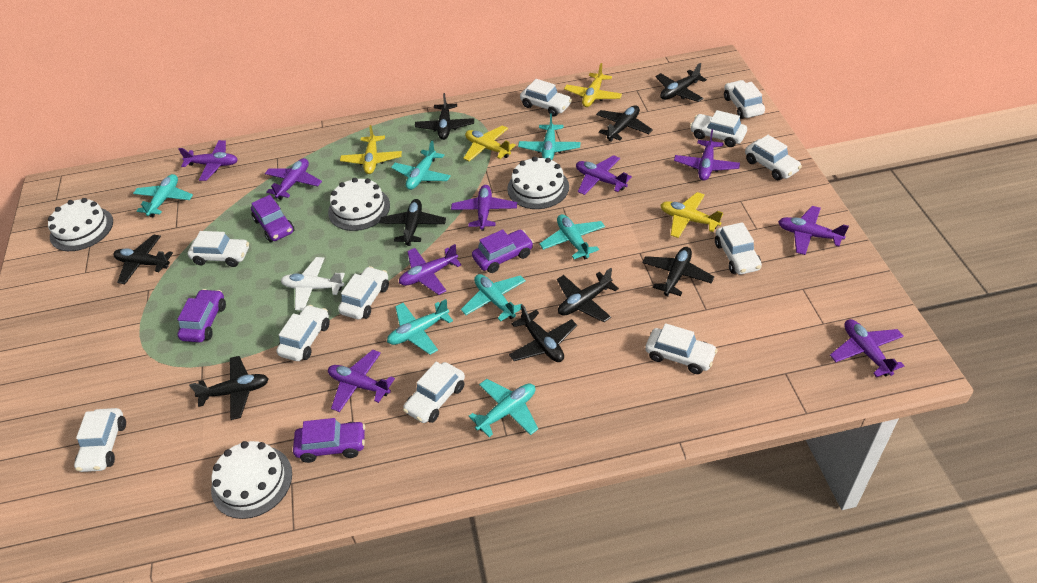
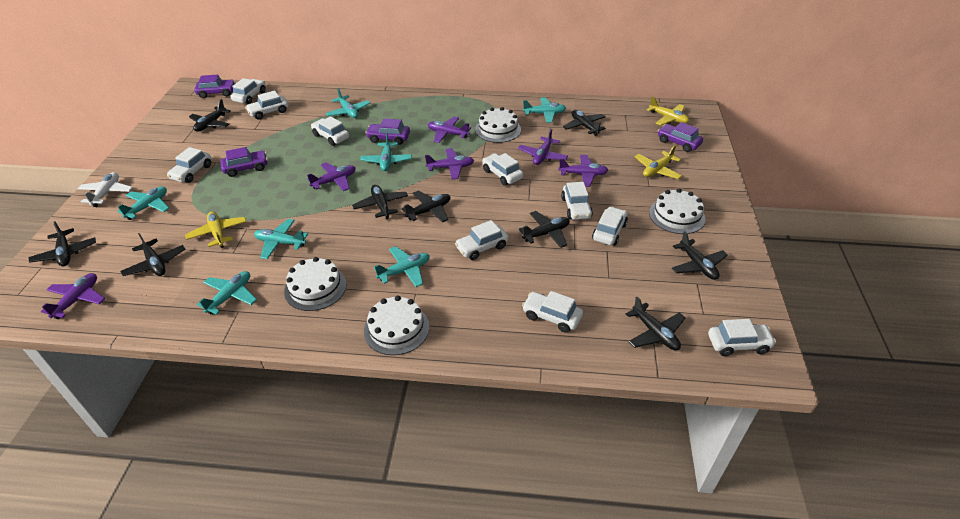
purple plane: [178,140,238,181] [265,158,322,200] [328,350,395,412] [399,244,461,295] [451,185,517,231] [576,155,632,195] [674,129,740,181] [778,206,849,255] [830,319,904,377] = 9 -> [41,273,105,319] [307,162,356,191] [425,148,474,179] [428,117,471,143] [518,129,568,165] [558,155,608,187] = 6
white car: [74,408,126,472] [188,231,249,267] [276,305,330,361] [338,266,389,319] [403,362,465,423] [520,79,572,117] [645,323,718,374] [690,110,747,147] [715,222,762,275] [724,80,765,119] [745,135,802,180] = 11 -> [167,147,211,183] [231,78,266,104] [245,91,288,120] [311,116,349,146] [455,220,508,260] [482,153,523,186] [522,291,583,333] [561,182,593,220] [592,206,628,246] [708,319,776,356] = 10
yellow plane: [340,125,402,174] [463,125,516,162] [564,63,622,107] [661,192,723,238] = 4 -> [185,212,246,248] [635,145,682,179] [647,96,689,126] = 3

